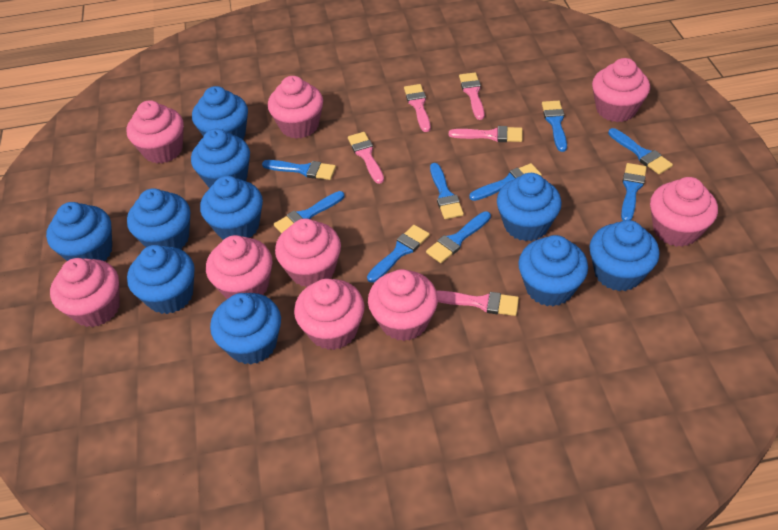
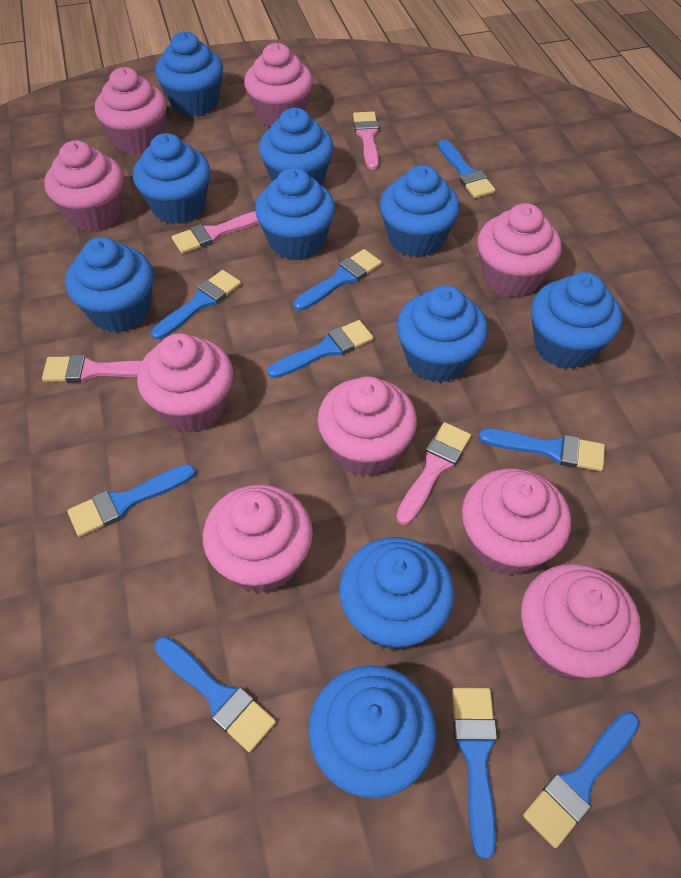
pink brush: [348,132,384,184] [404,84,431,132] [437,290,519,316] [449,126,523,142] [459,73,485,120] = 5 -> [42,355,142,383] [172,211,259,254] [353,112,379,170] [396,422,471,525] = 4

